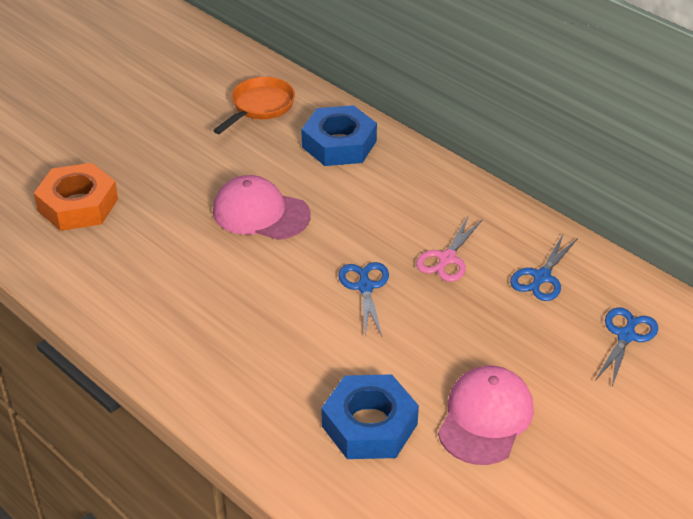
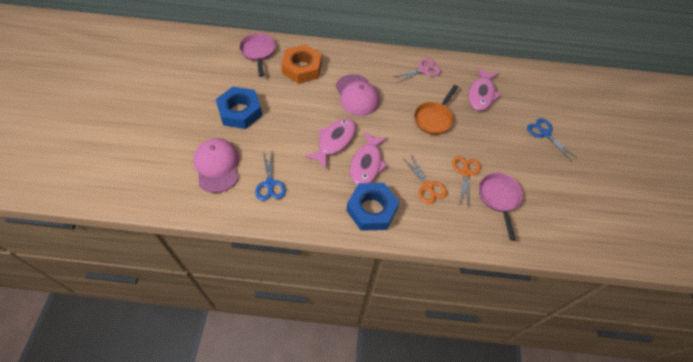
blue scissors: [338,262,389,336] [510,233,578,301] [595,307,658,386] = 3 -> [255,152,286,201] [527,118,577,161] = 2
orange scissors: none = 0 -> [403,155,447,204] [452,156,481,206] = 2
pink fish: none = 0 -> [305,118,356,169] [350,132,388,185] [468,67,501,111] = 3
pink pan: none = 0 -> [239,33,276,77] [479,173,523,241] = 2

